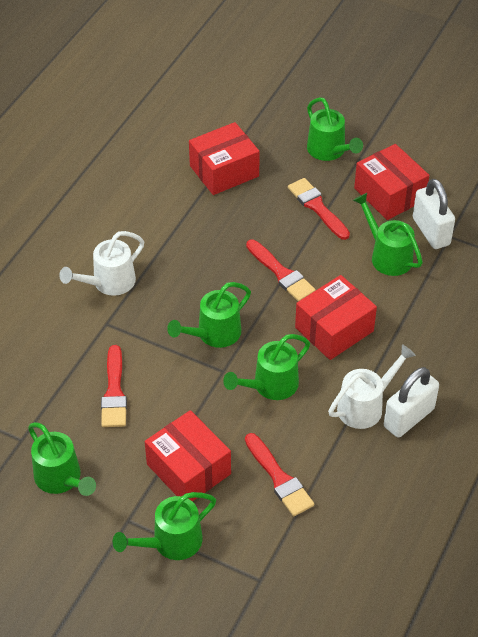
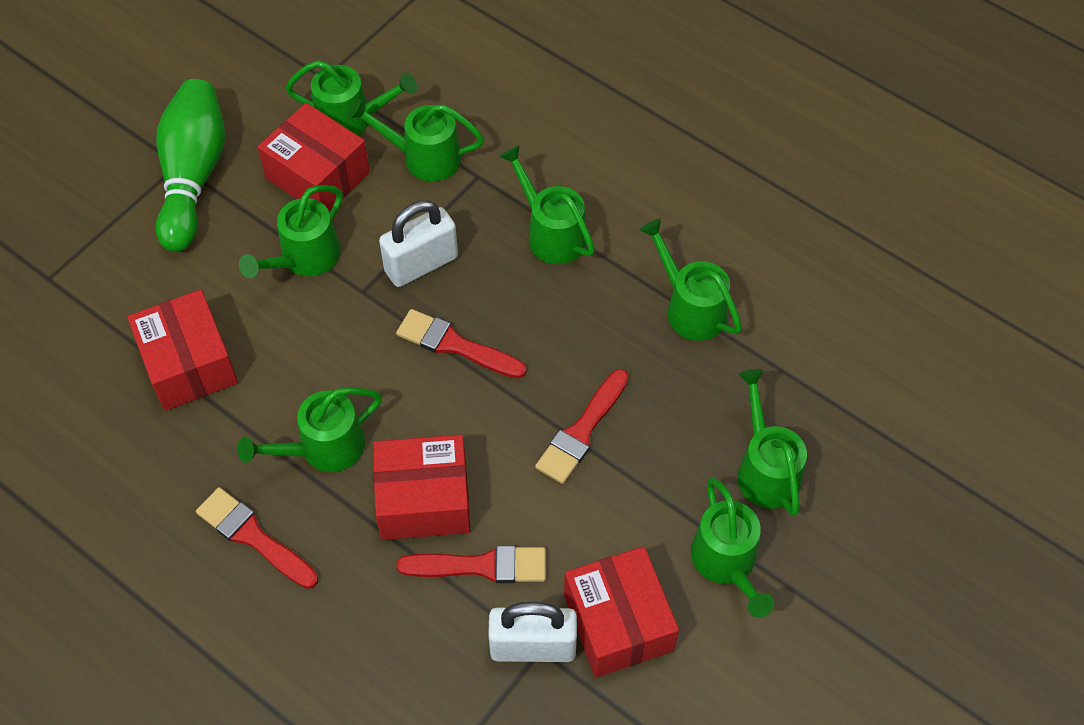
green bowling pin: none = 0 -> [156,79,225,252] = 1
green watering can: [28,422,96,496] [113,492,216,560] [167,282,251,348] [223,334,310,400] [307,97,363,161] [353,193,423,276] = 6 -> [238,387,382,472] [239,185,343,278] [285,60,417,135] [347,99,484,181] [499,145,595,264] [640,218,742,341] [691,478,774,618] [737,369,807,516] = 8
white watering can: [59,231,144,296] [328,344,416,429] = 2 -> none = 0

